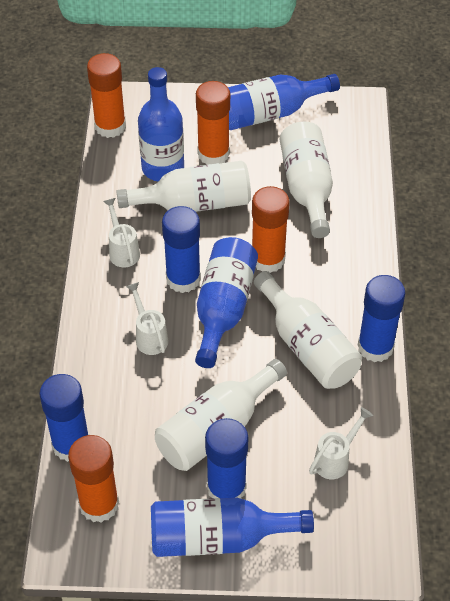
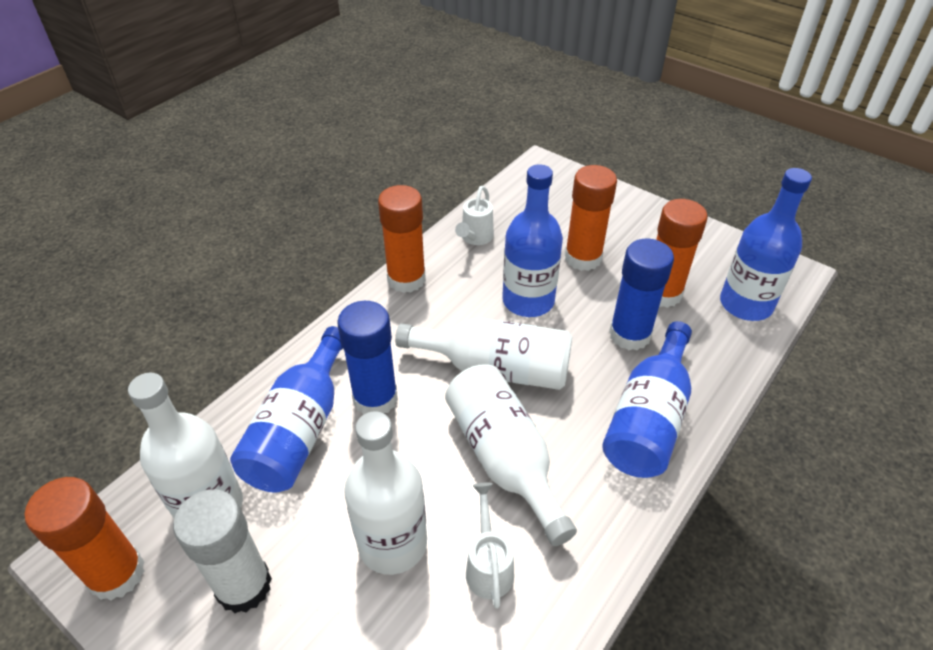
blue glue stick: [39,374,89,462] [162,206,201,293] [205,418,249,499] [358,275,405,362] = 4 -> [337,301,398,415] [609,239,674,350] = 2
white glue stick: none = 0 -> [173,489,272,613] = 1
white watering can: [103,198,140,267] [126,282,169,355] [309,407,373,479] = 3 -> [455,186,494,245] [466,483,514,609] = 2

